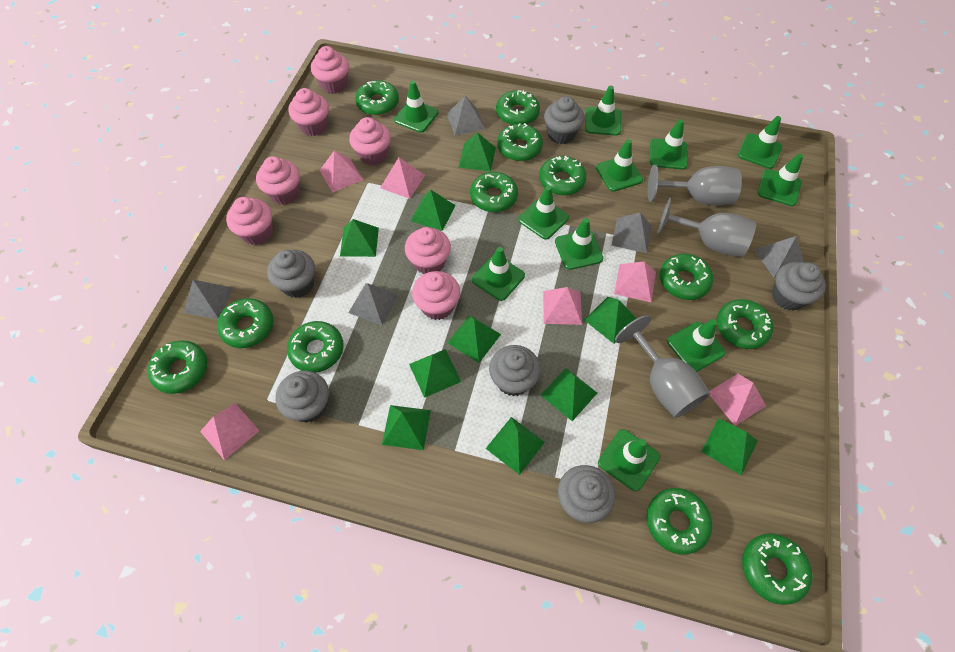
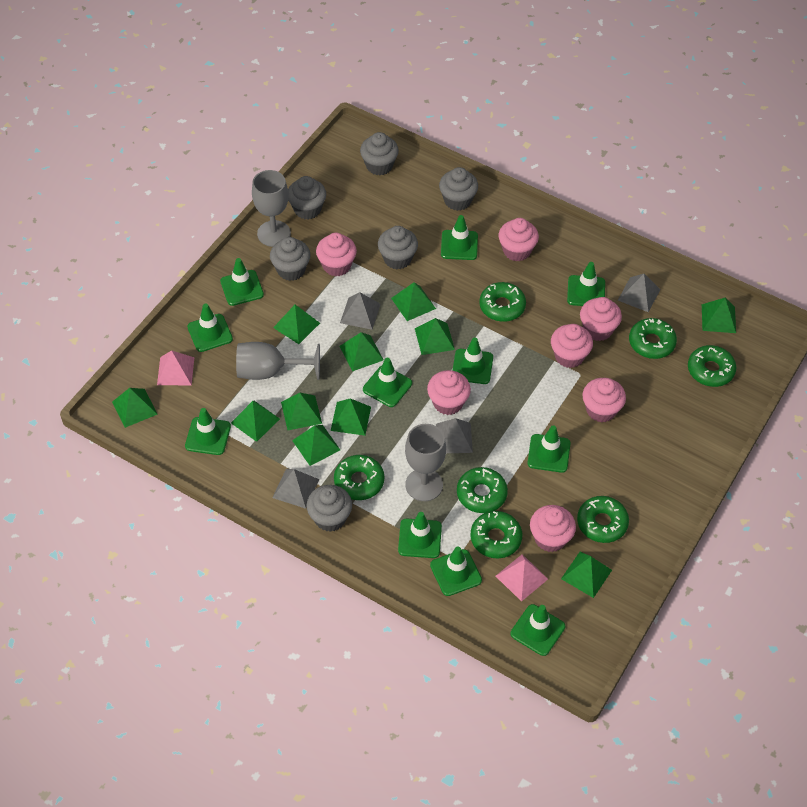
green donut: [147,340,207,394] [217,298,274,348] [287,321,344,373] [355,80,399,115] [470,172,518,212] [496,90,540,125] [497,123,543,161] [539,156,587,196] [647,488,713,555] [660,253,713,300] [717,299,774,349] [742,533,813,605] = 12 -> [334,455,385,500] [457,467,508,513] [470,511,522,559] [479,282,526,322] [577,496,629,543] [629,318,677,359] [688,345,736,387] = 7
green pyramid: [340,219,379,257] [382,405,431,450] [409,349,461,398] [411,190,456,231] [447,315,501,363] [458,132,496,172] [485,417,545,475] [541,368,597,421] [584,297,637,344] [701,418,758,476] = 10 -> [112,388,158,428] [231,401,280,442] [273,305,320,344] [281,393,322,430] [292,425,340,466] [331,399,371,436] [339,332,384,371] [391,282,436,321] [415,318,455,355] [561,552,612,598] [702,298,736,333] = 11
grey pyramid: [184,280,233,319] [348,283,399,325] [447,96,485,136] [611,213,652,253] [754,236,804,278] = 5 -> [272,469,319,509] [340,292,381,330] [436,418,473,453] [618,274,660,312] = 4
pink pyramid: [200,403,260,460] [319,150,363,193] [380,157,425,199] [543,287,582,325] [614,262,656,302] [709,374,766,426] = 6 -> [157,350,194,385] [496,554,548,602] = 2

